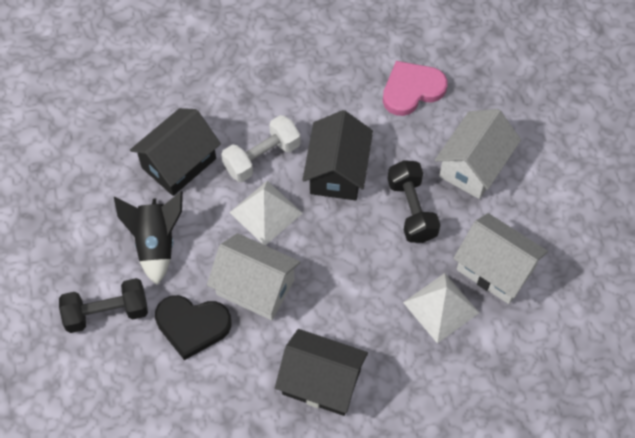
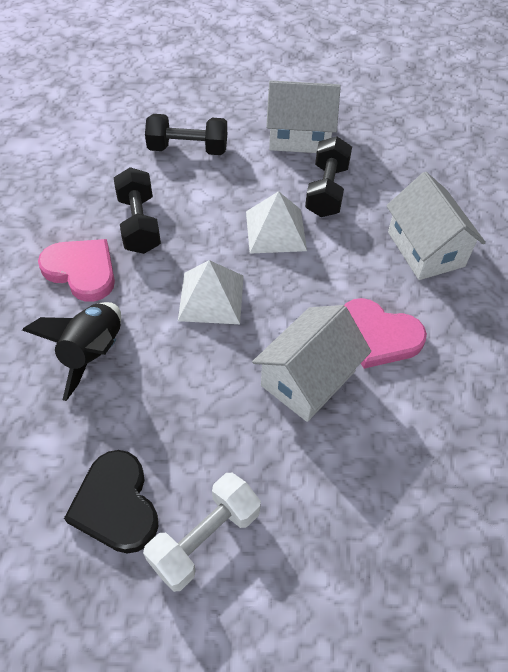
black dumbbell: [59,278,148,333] [388,160,440,243] = 2 -> [114,167,161,254] [145,114,227,155] [305,136,352,217] = 3
black house: [130,108,221,196] [275,329,368,416] [303,110,373,201] = 3 -> none = 0
pink heart: [383,61,448,116] = 1 -> [38,239,115,302] [344,298,427,369] = 2

